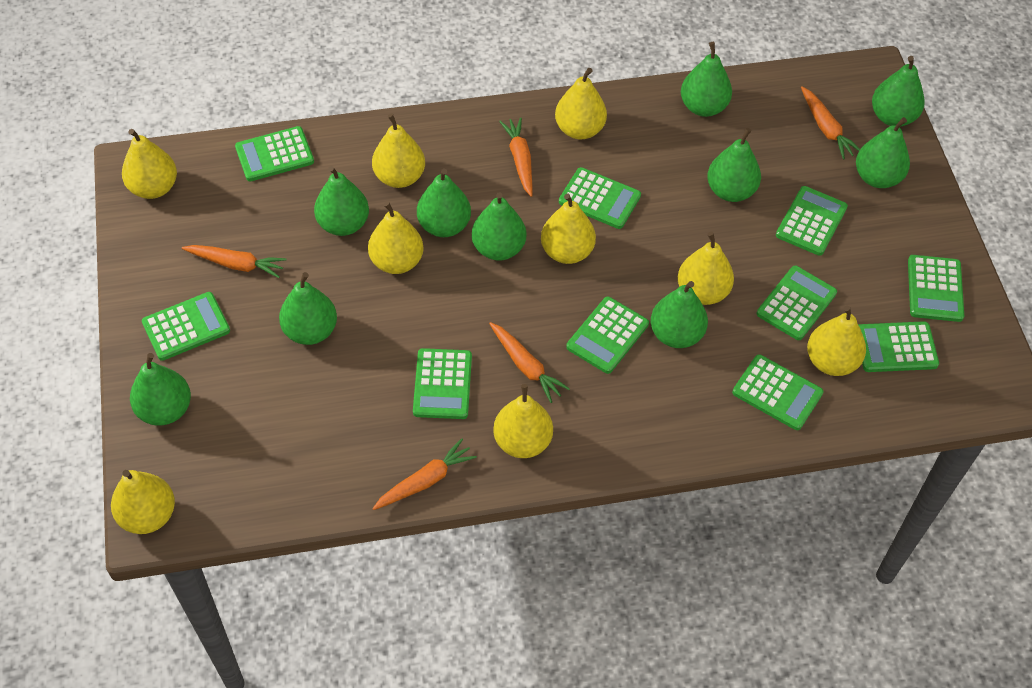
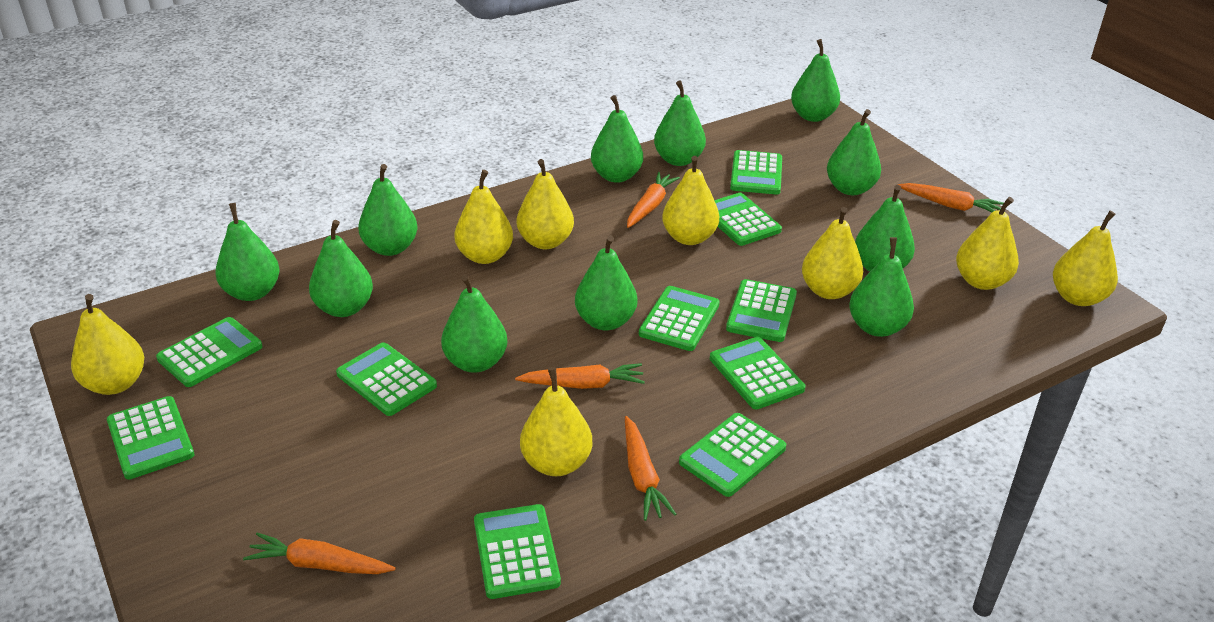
green pear: [130,353,191,426] [279,272,337,345] [314,166,369,236] [417,169,471,237] [472,192,526,261] [651,281,708,348] [681,42,732,117] [707,128,761,202] [856,117,910,188] [872,56,925,126] = 10 -> [215,203,280,301] [309,220,373,317] [358,164,417,256] [441,275,508,373] [575,235,638,330] [591,95,643,183] [654,80,706,166] [791,39,840,122] [827,109,881,195] [849,237,914,337] [855,185,915,272] = 11
yellow pear: [111,470,175,534] [122,129,177,199] [368,201,424,274] [372,114,425,188] [493,384,553,458] [541,194,596,264] [555,68,607,140] [678,232,734,305] [807,306,866,376] = 9 -> [71,294,144,395] [454,170,513,264] [517,159,574,249] [520,367,592,476] [662,156,719,245] [802,207,863,299] [956,197,1019,290] [1053,211,1118,306] = 8

